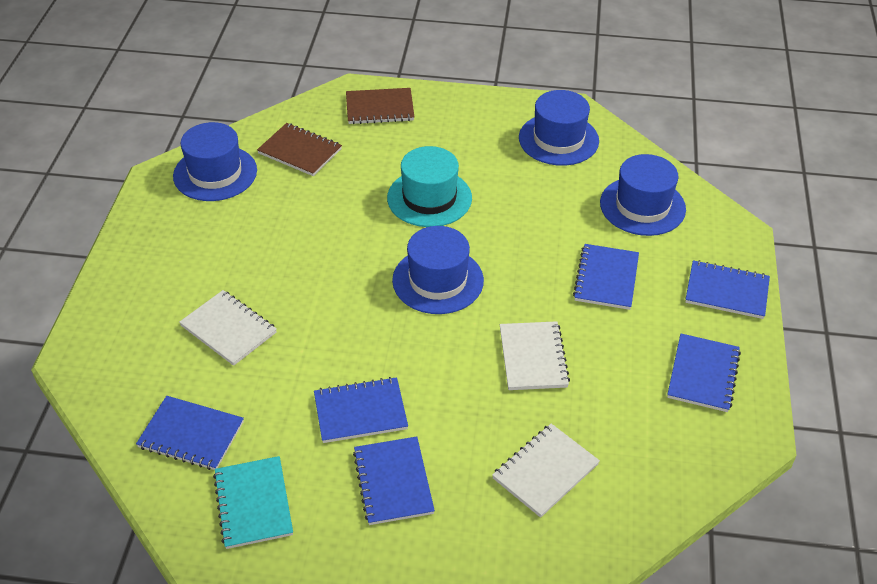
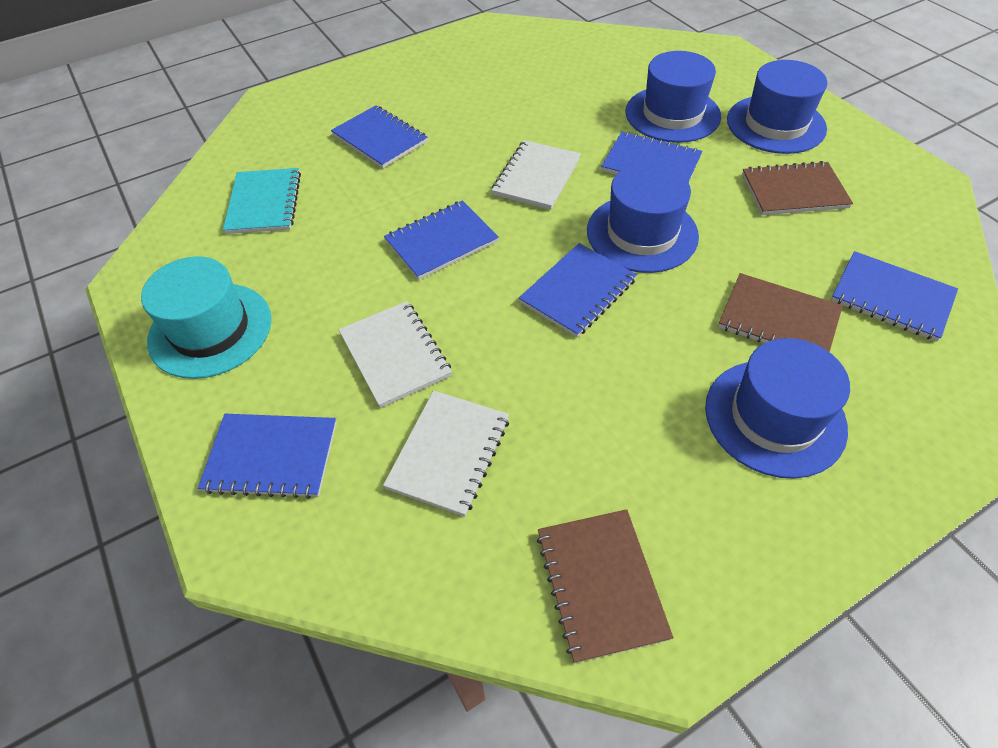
brown notebook: [257,123,342,176] [346,88,414,124] = 2 -> [537,509,673,663] [718,273,843,352] [742,161,853,215] = 3

